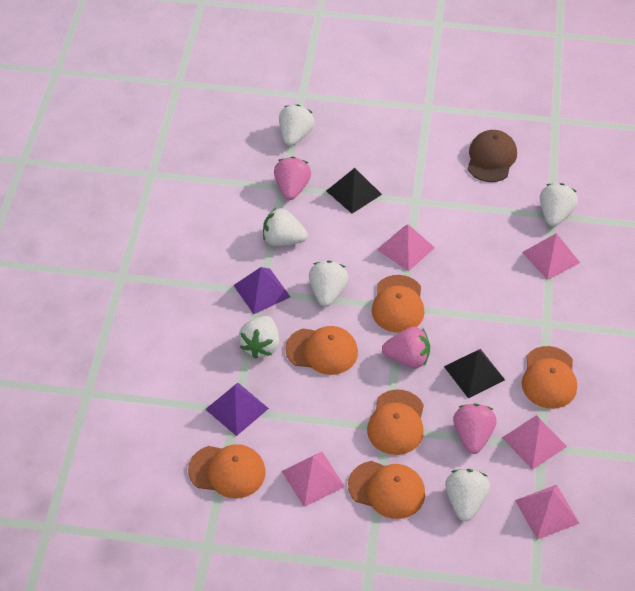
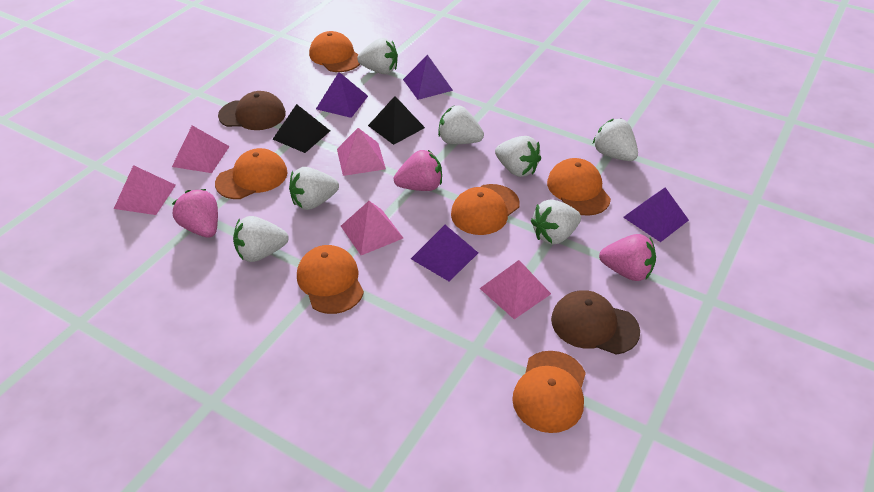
brown cap: [467,130,517,182] = 1 -> [218,91,286,130] [551,290,640,355] = 2
purple pyramid: [205,383,269,436] [233,267,290,314] = 2 -> [316,72,368,118] [403,55,453,100] [411,225,478,282] [623,187,689,242] = 4
white strawberry: [239,316,279,359] [263,208,308,246] [279,104,314,146] [309,261,349,307] [445,469,490,521] [540,183,578,227] = 6 -> [233,216,289,262] [289,167,339,210] [357,38,398,74] [438,106,484,144] [495,136,541,177] [531,199,581,245] [593,119,638,161] = 7

